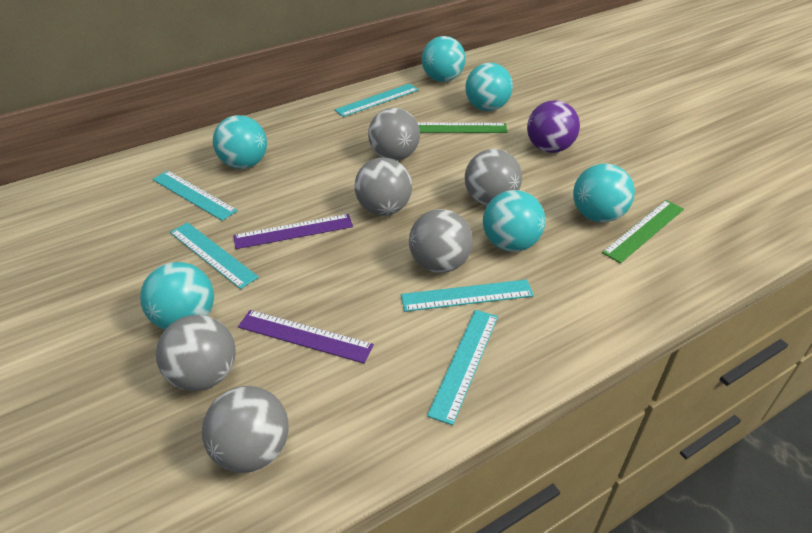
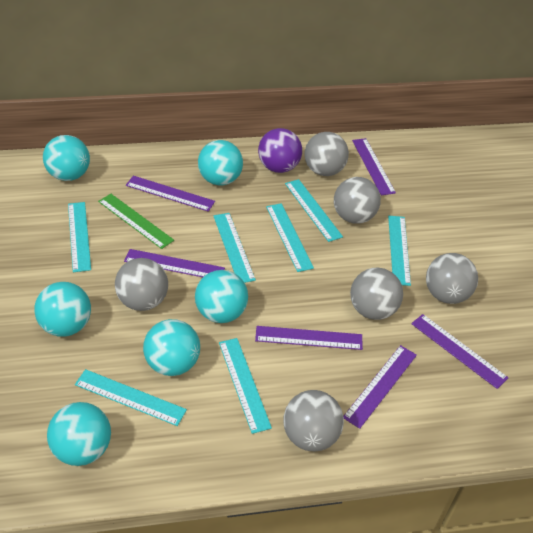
green ruler: [417,122,507,133] [602,200,684,263] = 2 -> [98,194,174,249] = 1
purple ruler: [233,214,353,249] [238,310,374,363] = 2 -> [124,249,225,277] [126,176,215,212] [255,326,363,350] [343,345,417,429] [352,138,396,195] [411,314,508,389] = 6
turquoise ruler: [152,171,238,221] [170,222,259,289] [335,83,419,117] [401,279,534,312] [427,310,498,425] = 5 -> [68,202,91,272] [75,369,187,426] [213,213,256,283] [219,338,272,434] [266,203,314,272] [285,179,343,242] [388,216,411,286] = 7

